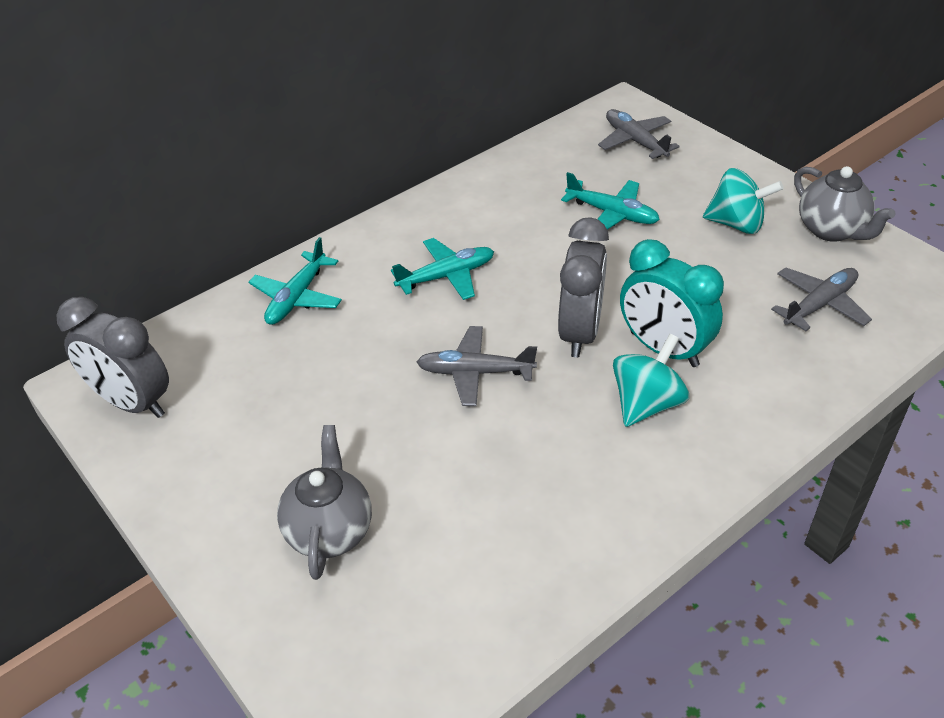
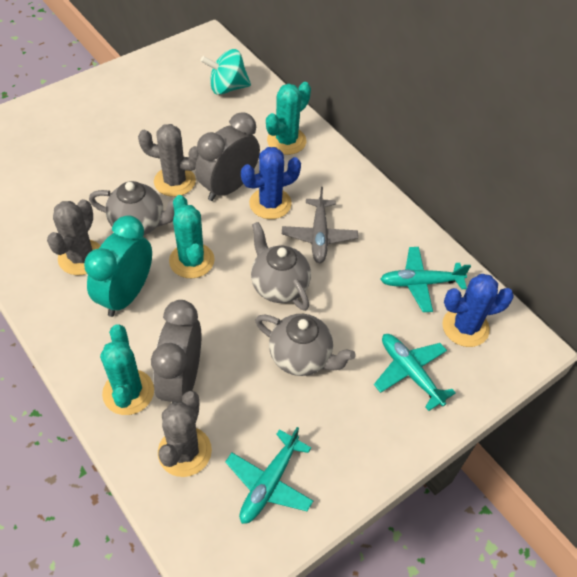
blue cactus: none = 0 -> [241,147,301,219] [442,274,514,347] = 2
grey cactus: none = 0 -> [47,199,101,275] [138,124,199,197] [158,391,212,477] = 3
grey plane: [417,326,537,406] [598,109,680,159] [771,267,872,331] = 3 -> [282,187,358,263] = 1
grey teapot: [277,425,372,580] [794,166,895,242] = 2 -> [89,181,174,235] [251,222,311,311] [255,314,356,376] = 3
turquoise cactus: none = 0 -> [100,324,154,415] [169,195,215,278] [266,82,311,155] = 3
turquoise spinning top: [613,334,689,427] [703,168,784,234] = 2 -> [200,49,251,95] = 1

